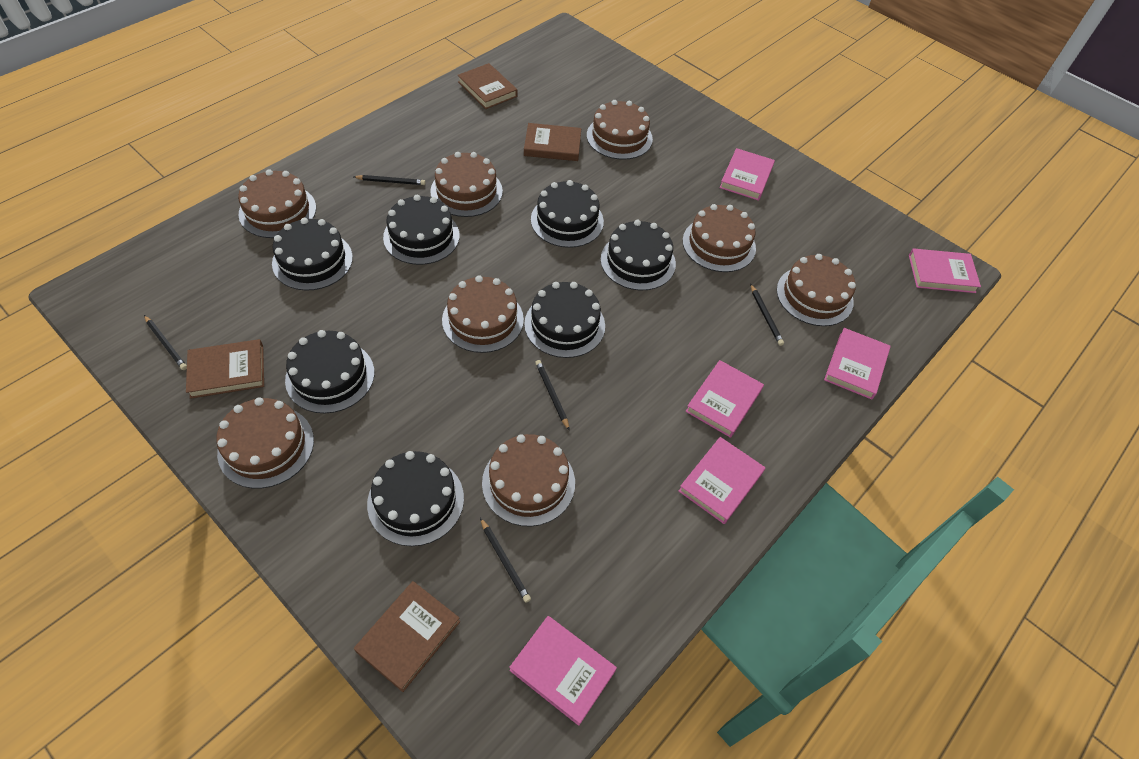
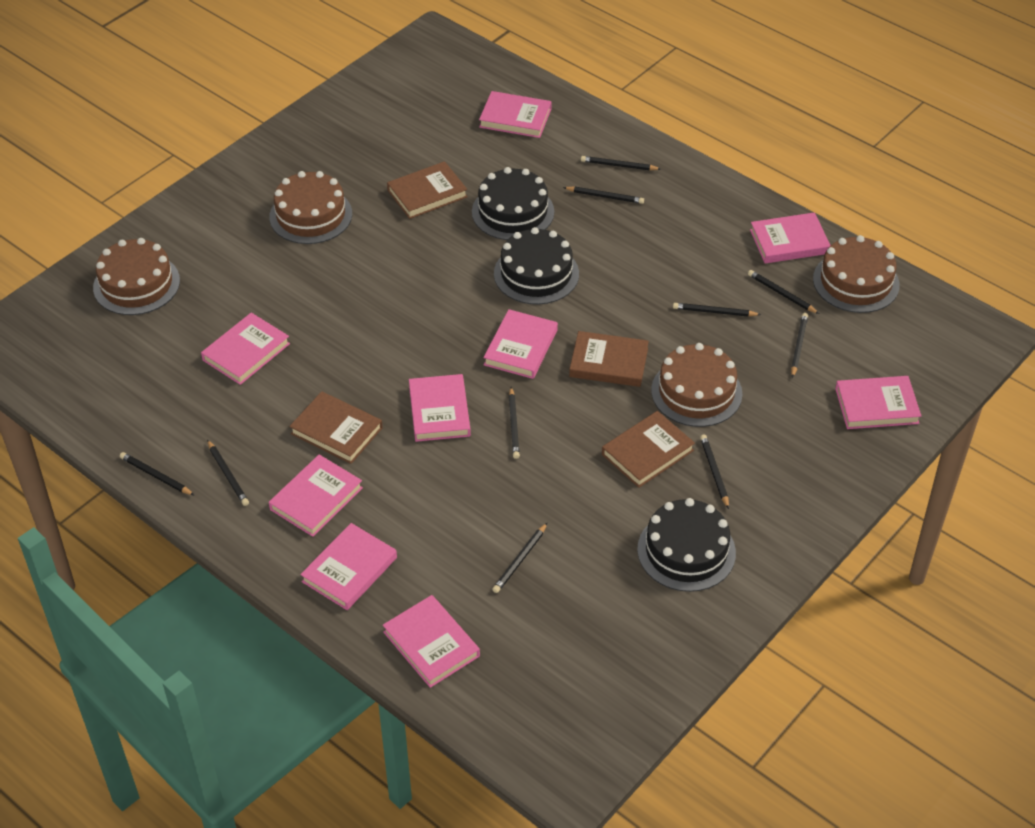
black cake: [272,218,353,291] [285,330,374,413] [367,451,464,546] [383,195,460,265] [524,282,605,358] [531,180,604,248] [601,220,676,290] = 7 -> [472,167,554,240] [494,227,579,304] [637,498,736,592] = 3
black pencil: [144,315,187,370] [353,175,425,185] [480,518,531,603] [535,360,570,431] [750,284,784,346] = 5 -> [120,452,195,496] [207,440,249,506] [492,523,547,593] [509,387,520,459] [563,187,644,204] [581,156,661,170] [673,303,761,317] [700,435,729,509] [748,270,819,314] [791,313,808,378] = 10
brown cake: [216,397,314,488] [238,169,316,238] [430,152,503,217] [442,275,524,353] [482,434,575,526] [587,100,653,160] [683,204,756,272] [777,254,856,326] = 8 -> [93,238,180,315] [269,171,352,244] [651,343,742,427] [813,235,900,313] = 4
pink book: [509,616,617,726] [678,437,765,524] [685,360,764,438] [719,148,775,201] [824,328,891,400] [909,248,981,293] = 6 -> [201,313,290,385] [269,455,363,537] [300,523,397,610] [383,595,480,688] [409,374,471,442] [479,91,552,138] [483,309,558,379] [750,212,831,263] [835,376,921,429] = 9

